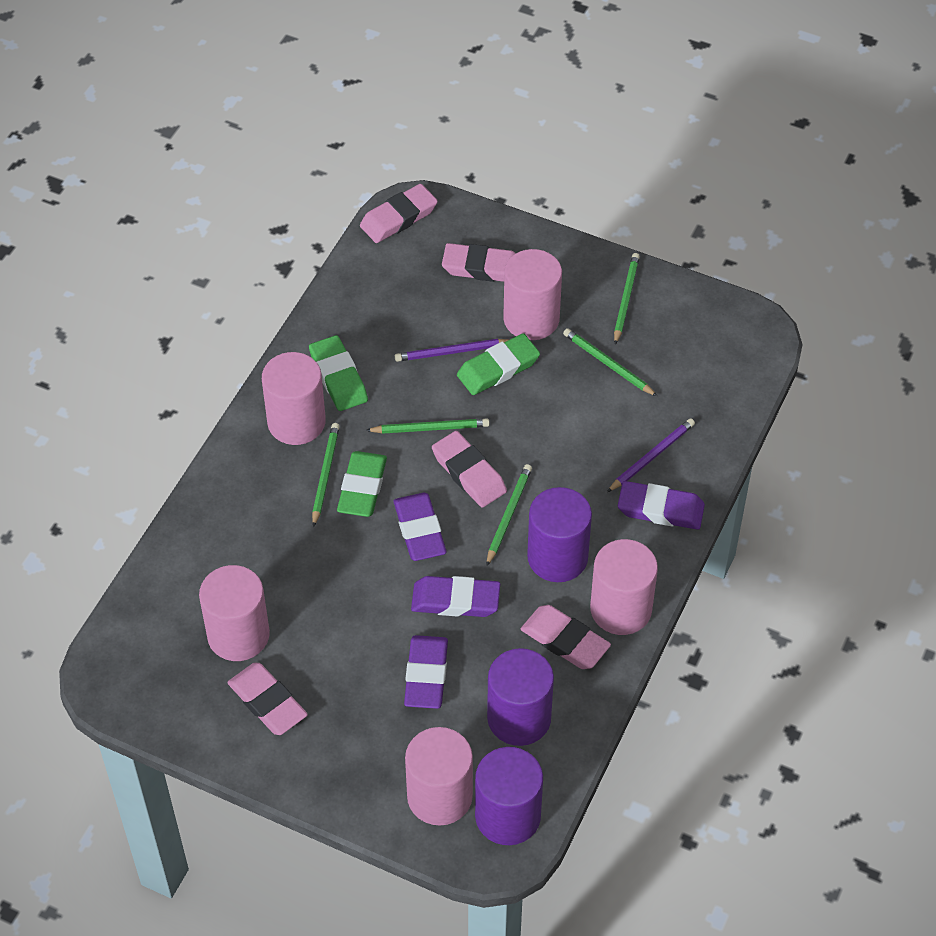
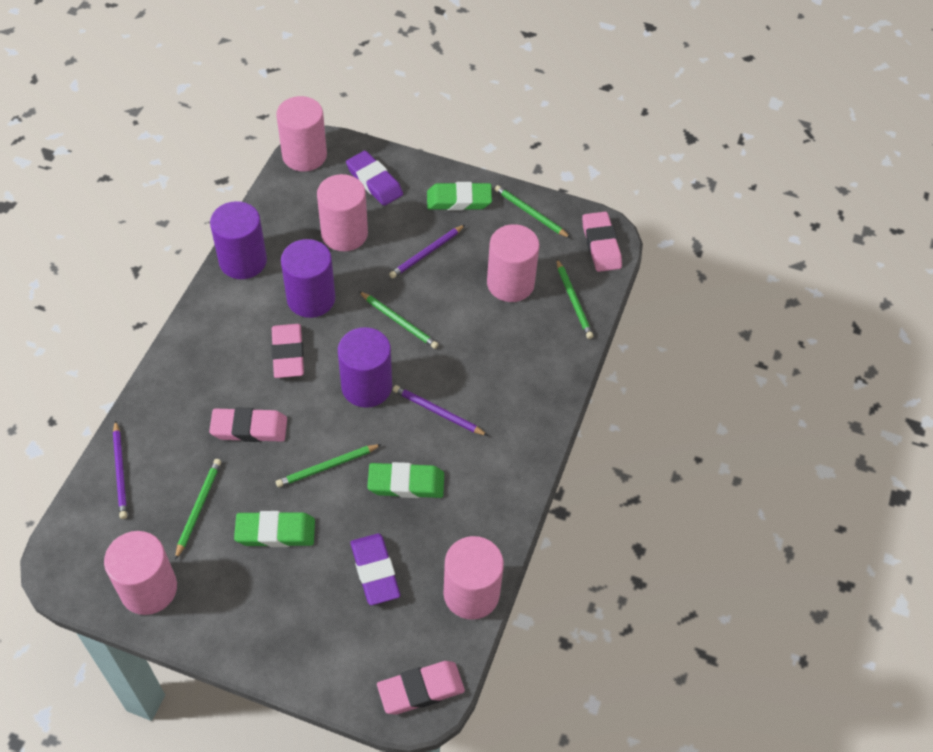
pink eraser: [227,663,308,735] [360,184,438,243] [432,431,507,508] [442,243,516,282] [521,605,611,669] = 5 -> [209,407,287,442] [271,324,304,378] [377,661,465,715] [582,212,622,272] = 4
purple eraser: [394,493,447,561] [404,635,448,709] [411,576,500,617] [618,481,705,530] = 4 -> [346,151,403,206] [350,533,400,605] = 2
purple pencil: [395,339,510,362] [607,418,695,492] = 2 -> [113,420,127,519] [389,225,465,278] [393,385,488,436] = 3

